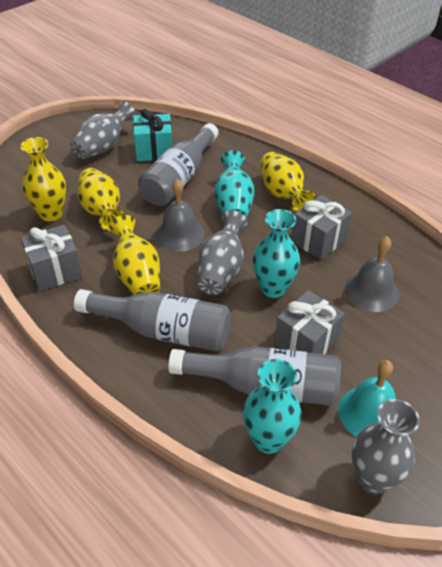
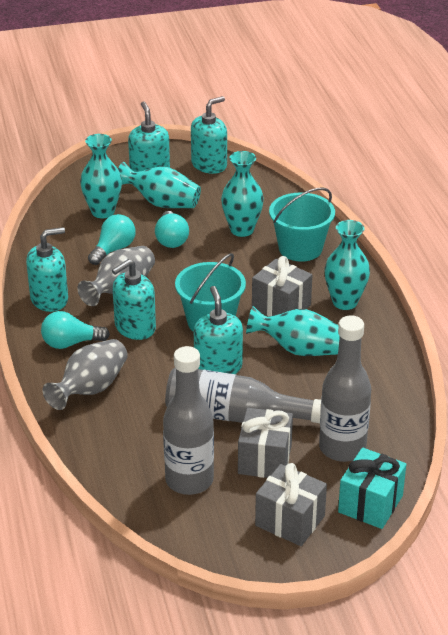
grey bell: [156,179,205,252] [345,236,399,312] = 2 -> none = 0
grey vase: [70,101,136,159] [198,210,248,295] [352,399,420,494] = 3 -> [43,339,128,410] [77,246,155,306] = 2
turquoise bell: [338,360,396,436] = 1 -> none = 0
turquoise bucket: none = 0 -> [175,253,246,332] [269,188,335,262] = 2
turquoise light bulb: none = 0 -> [41,311,110,349] [88,214,136,265] [155,211,189,248] = 3
turquoise soap dispenser: none = 0 -> [26,227,68,312] [112,259,156,340] [128,101,170,172] [191,96,227,174] [194,286,243,374] = 5
turquoise vase: [214,150,255,218] [243,359,302,454] [253,209,300,298] = 3 -> [80,134,122,218] [118,162,201,208] [221,151,264,237] [246,306,340,356] [325,220,370,310] = 5
yellow vase: [20,137,66,222] [78,168,125,231] [109,215,160,295] [260,152,316,212] = 4 -> none = 0

